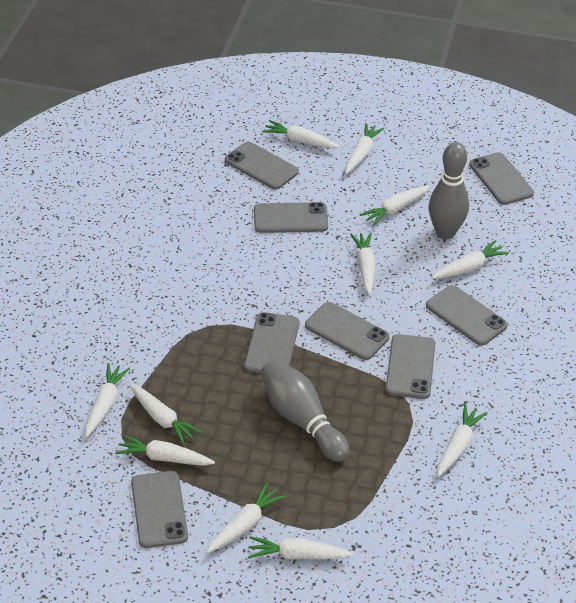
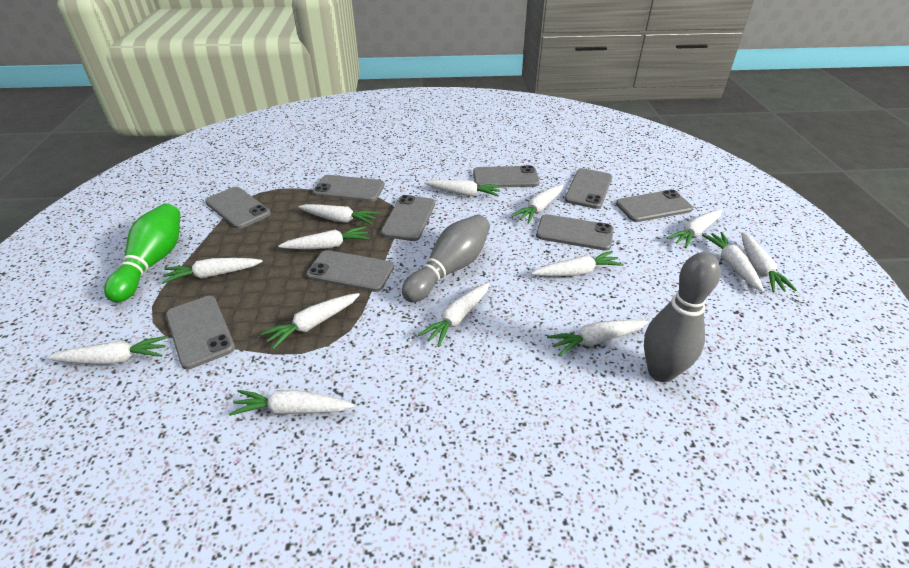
green bowling pin: none = 0 -> [104,204,180,302] = 1
grey phone: [131,471,188,548] [225,142,299,190] [244,312,299,373] [254,202,328,233] [305,302,389,360] [385,334,436,399] [426,285,508,346] [469,152,534,205] = 8 -> [166,296,235,370] [205,187,271,229] [306,250,394,292] [313,175,384,202] [381,195,435,241] [473,165,540,188] [536,214,614,251] [565,168,612,209] [616,189,693,222] = 9
white carrot: [85,363,130,437] [115,435,215,466] [130,384,202,445] [206,483,286,553] [248,536,354,560] [262,120,340,149] [346,123,385,174] [350,233,376,295] [359,186,430,226] [431,240,509,279] [437,404,487,477] = 11 -> [47,336,168,365] [162,258,263,284] [229,390,355,416] [261,293,360,350] [278,226,369,249] [298,204,379,225] [418,282,490,347] [424,180,501,196] [511,185,564,224] [531,251,623,276] [547,320,649,356] [667,209,722,248] [702,232,764,292] [741,232,797,292] = 14

